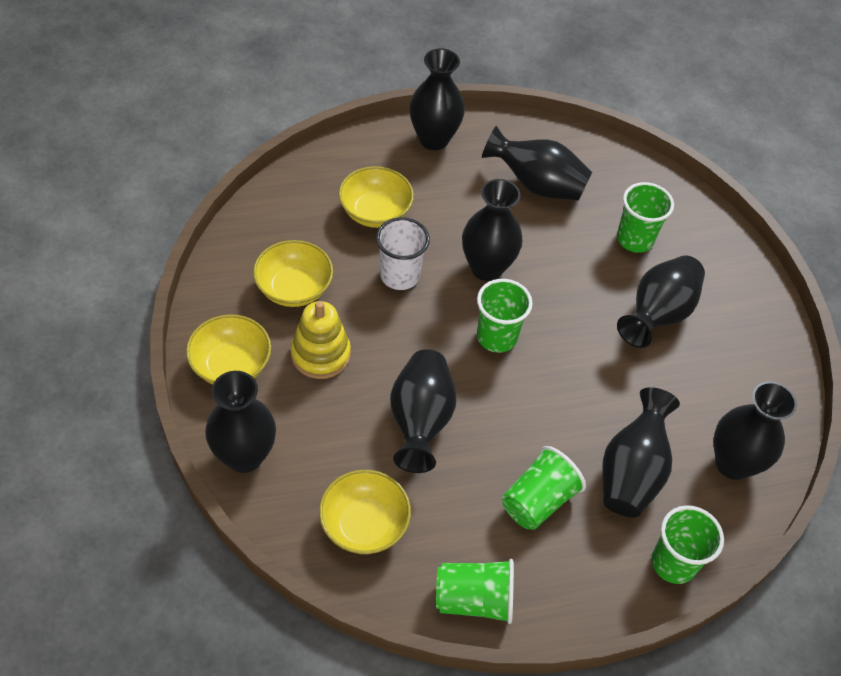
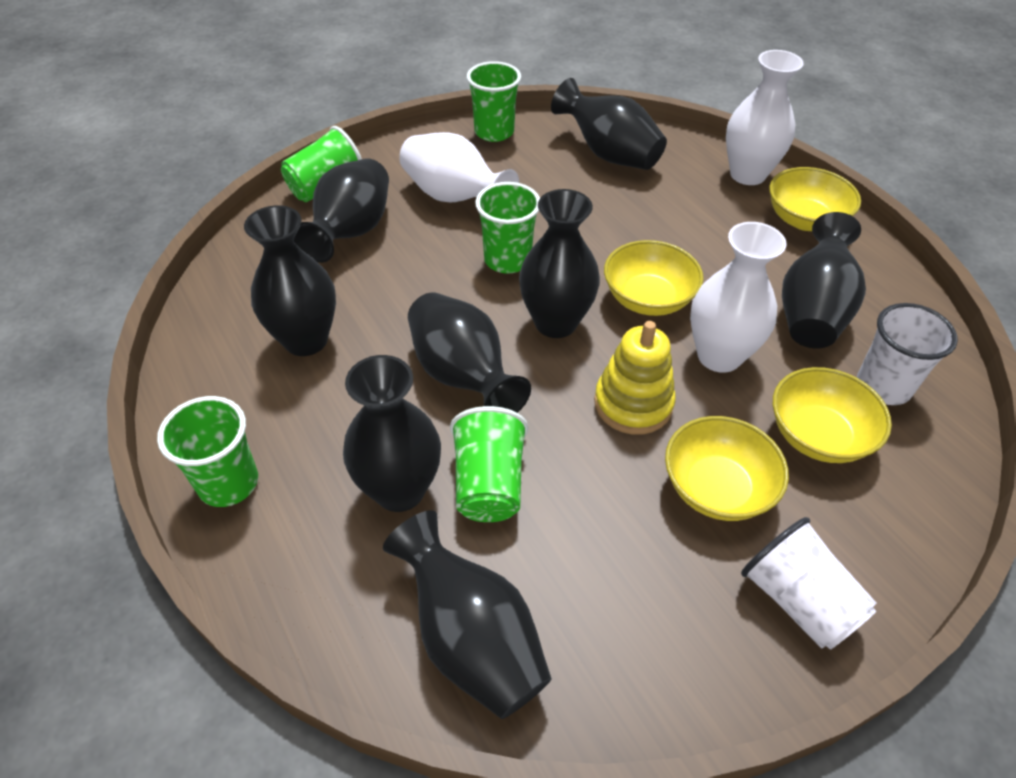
white cup: [376,217,430,290] = 1 -> [741,517,876,650] [857,303,958,405] = 2
white vase: none = 0 -> [399,132,519,203] [690,222,787,373] [726,50,804,185] = 3

